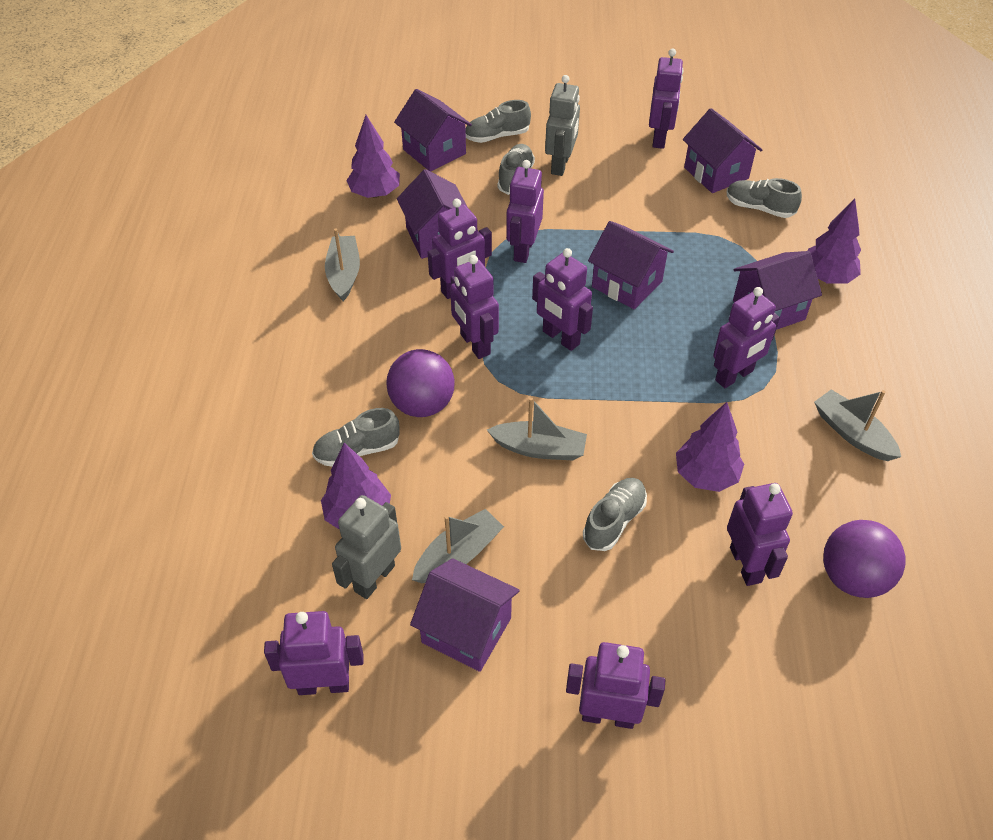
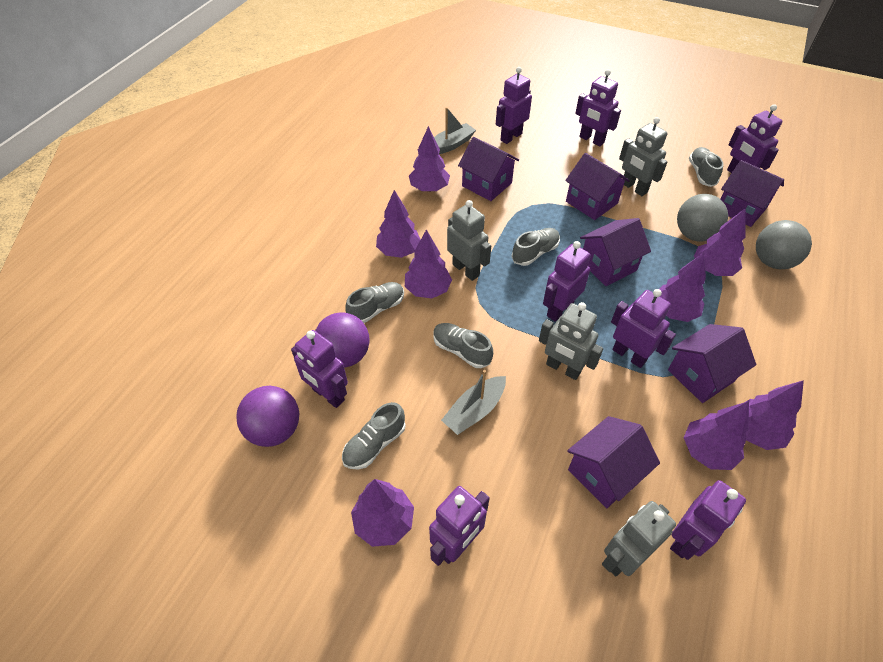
grey ball: none = 0 -> [677,194,728,242] [756,220,812,269] = 2
grey boat: [325,229,360,301] [412,509,504,583] [487,397,587,460] [814,390,901,461] = 4 -> [434,107,476,154] [441,370,506,435] = 2
grey robot: [332,495,401,599] [545,75,580,176] = 2 -> [447,200,491,281] [539,302,603,380] [602,501,676,577] [619,117,668,196] = 4
purple robot: [264,611,364,695] [427,198,492,299] [450,255,499,359] [506,160,544,263] [532,248,593,351] [566,642,665,729] [649,49,683,149] [713,287,780,388] [727,483,793,586] = 9 -> [291,330,348,408] [429,486,490,566] [496,67,532,144] [543,241,591,322] [575,69,621,146] [611,289,676,368] [670,480,746,560] [727,104,782,173] = 8
purple tree: [321,443,391,530] [346,115,400,198] [676,402,744,492] [807,199,861,284] = 4 -> [351,479,414,547] [376,190,421,258] [405,230,452,298] [409,126,450,192] [659,252,706,322] [684,401,749,470] [694,208,746,276] [746,380,804,450] = 8

